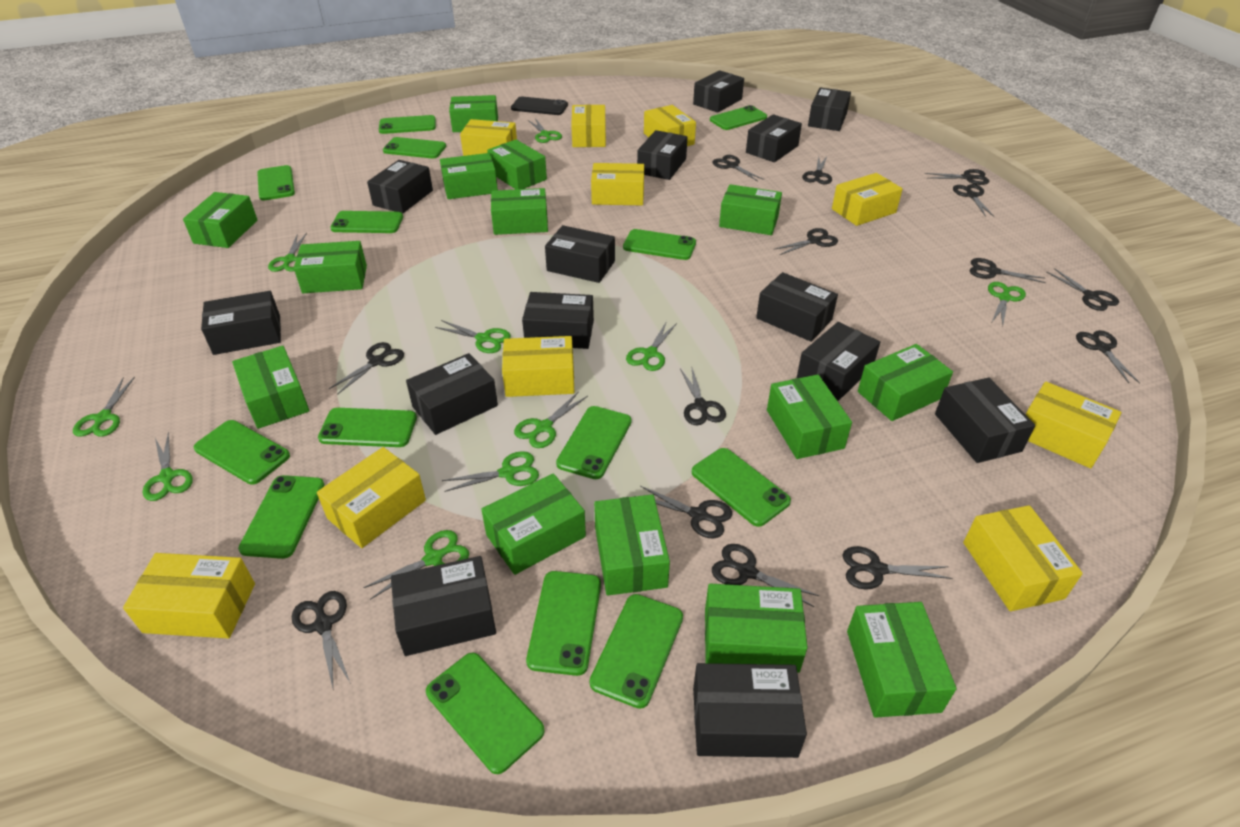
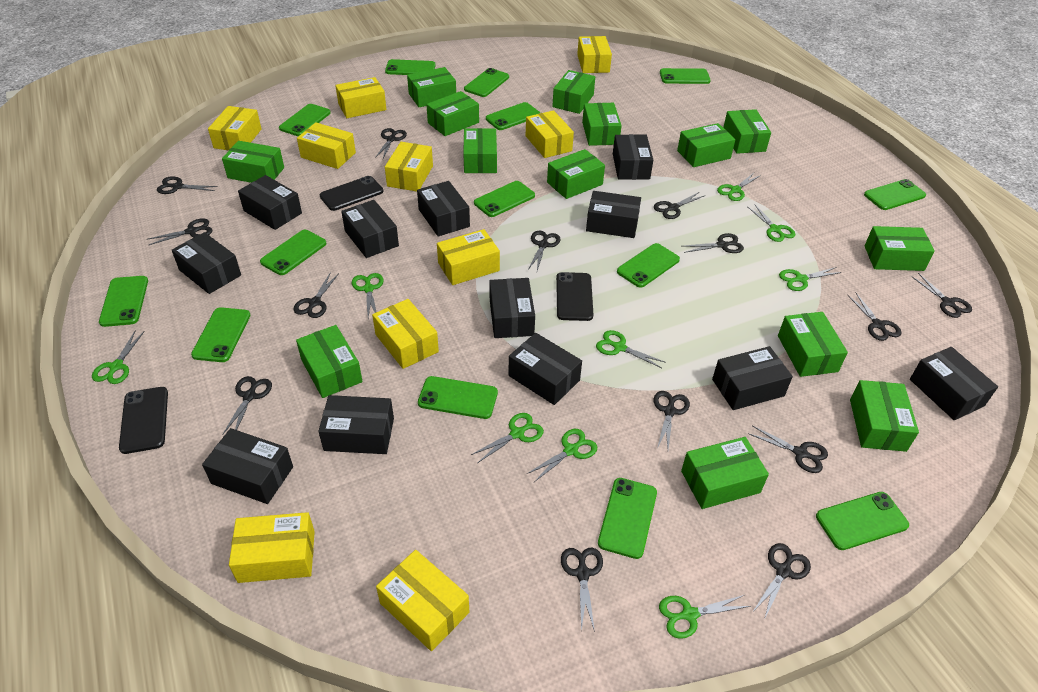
black box: [201,291,281,355] [367,160,433,214] [391,556,496,656] [406,353,498,435] [522,292,594,349] [545,225,615,283] [637,130,688,180] [693,70,744,113] [693,663,807,758] [746,114,802,162] [756,272,838,342] [797,322,880,401] [808,87,851,131] [935,377,1035,463] = 14 -> [172,232,241,294] [202,428,293,504] [238,175,302,230] [318,395,394,454] [341,200,399,258] [417,181,470,237] [489,278,535,338] [508,333,582,405] [586,191,641,238] [613,134,653,180] [712,346,793,410] [910,347,998,420] = 12
black phone: [511,97,568,115] = 1 -> [119,387,168,454] [320,176,383,211] [556,272,593,321] = 3
green scissors: [73,376,135,437] [143,432,193,501] [268,233,307,272] [363,530,469,600] [435,320,511,353] [442,451,539,492] [514,391,588,448] [528,118,562,143] [626,321,677,371] [988,282,1026,326] = 10 -> [92,330,145,384] [352,273,384,317] [471,413,544,463] [527,429,597,482] [596,330,666,368] [659,595,751,639] [717,173,761,201] [748,204,795,242] [779,267,842,291] = 9

